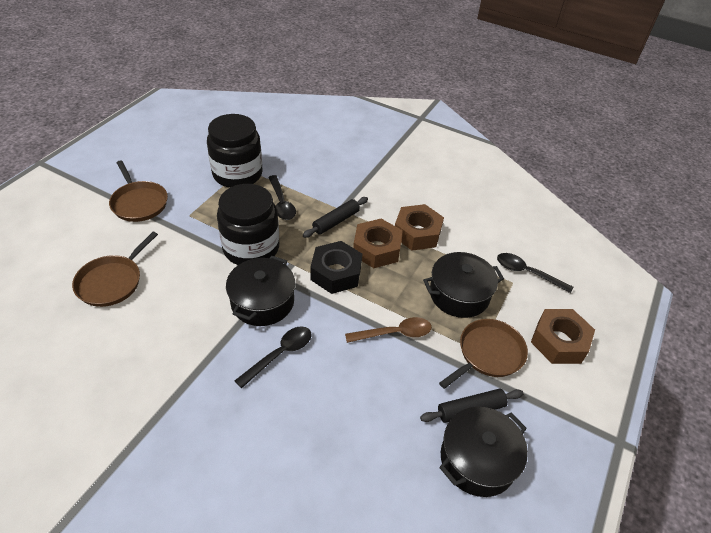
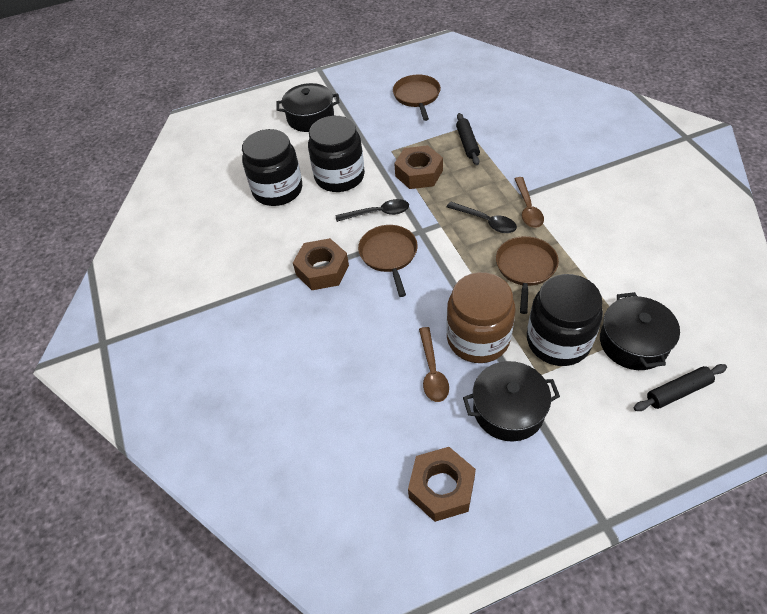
black jar: [207,114,263,188] [217,184,279,265] = 2 -> [242,129,302,206] [308,116,365,192] [527,274,603,366] = 3
black nut: [310,241,362,294] = 1 -> none = 0
black spoon: [235,326,312,388] [268,175,296,220] [497,253,573,293] = 3 -> [336,199,409,222] [447,202,517,233] = 2
brown jar: none = 0 -> [446,272,516,363] = 1
brown spoon: [345,317,432,343] = 1 -> [419,327,449,402] [514,177,544,228] = 2

